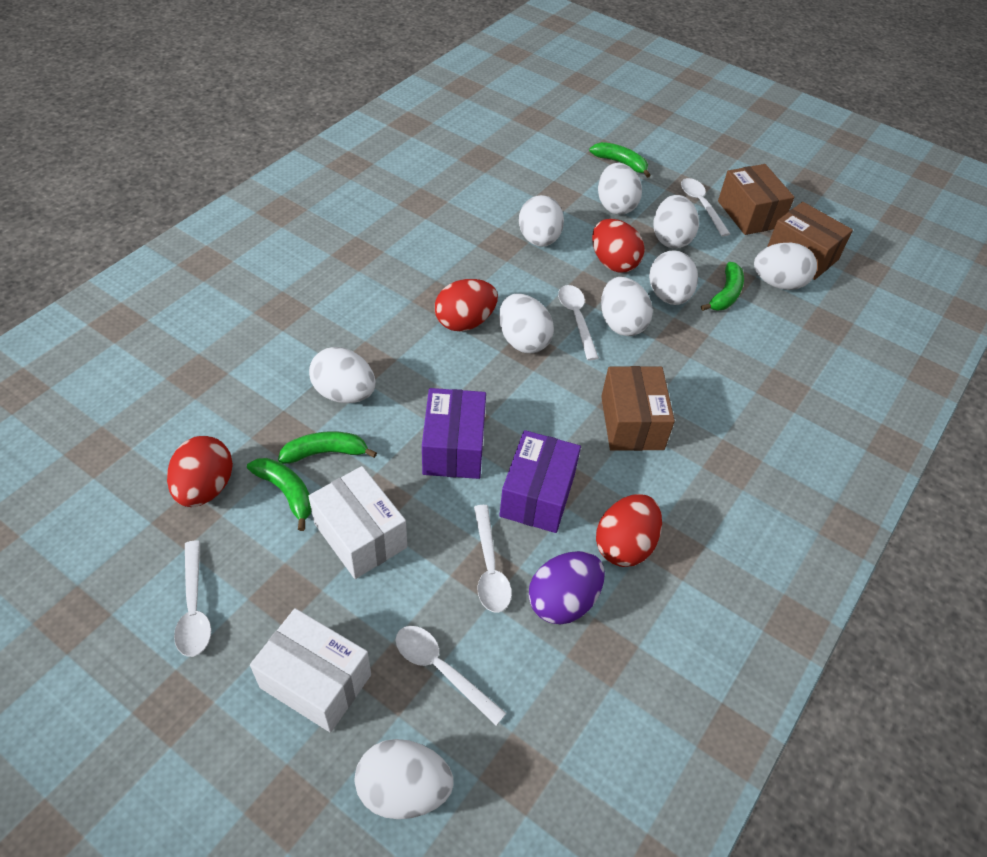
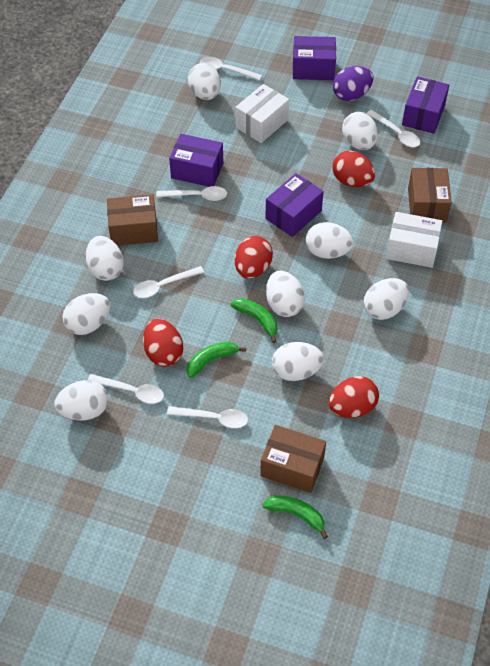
green banana: [247,458,311,531] [278,431,377,464] [589,142,651,178] [701,262,744,311] = 4 -> [187,341,246,378] [231,298,277,343] [262,495,328,539] = 3
purple box: [422,388,486,479] [499,430,581,533] = 2 -> [169,134,223,187] [265,173,324,237] [293,36,336,80] [402,76,449,134] = 4
white spoon: [174,540,211,657] [396,626,506,725] [474,505,512,613] [558,285,599,360] [681,178,730,236] = 5 -> [88,374,164,404] [133,266,204,298] [156,186,227,201] [167,406,248,428] [200,57,262,80] [366,110,420,147] = 6

